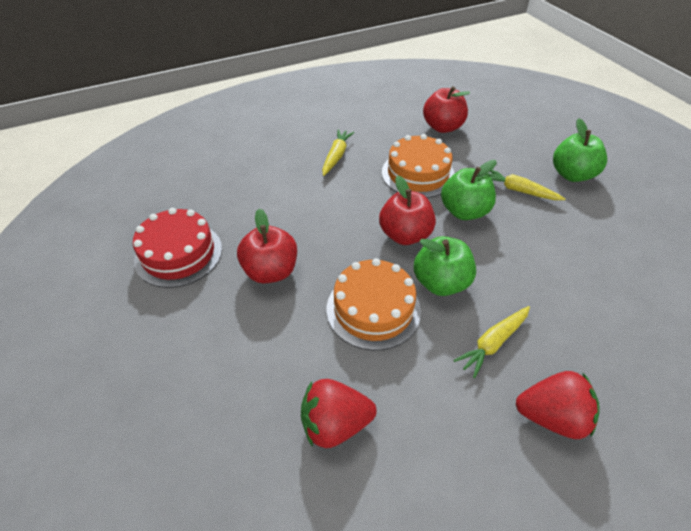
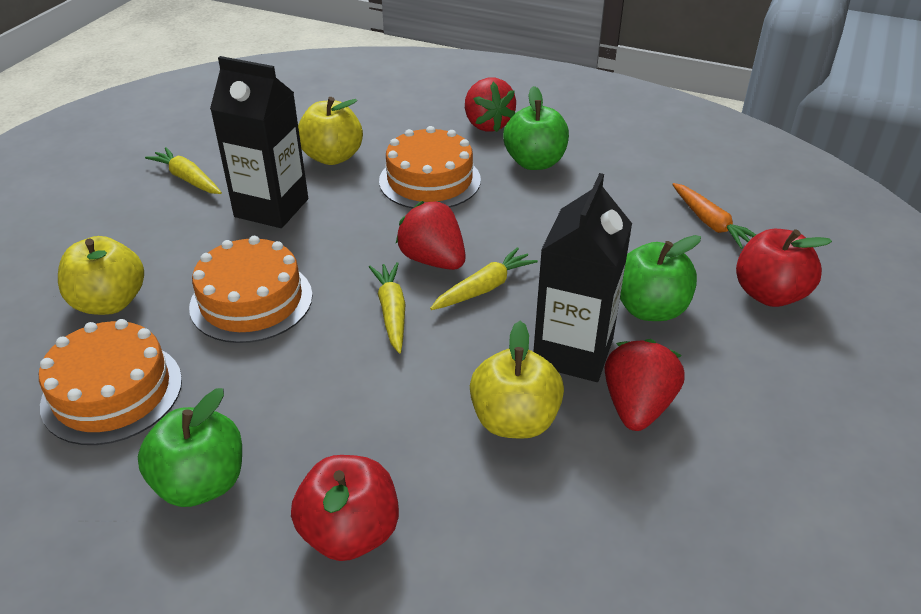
black carton: none = 0 -> [210,56,308,228] [533,173,632,382] = 2
orange cake: [327,258,421,351] [382,134,455,198] = 2 -> [39,319,182,445] [189,236,312,343] [379,126,481,209] = 3
orange carrot: none = 0 -> [672,183,756,249] = 1
red apple: [237,208,297,283] [379,175,436,245] [423,86,470,133] = 3 -> [291,455,399,561] [736,229,832,307] = 2
red cake: [133,208,222,288] = 1 -> none = 0
red strawberry: [301,379,377,448] [516,371,600,439] = 2 -> [396,201,466,270] [465,78,516,132] [604,339,685,431] = 3
yellow apple: none = 0 -> [58,236,144,315] [298,97,363,165] [470,321,564,439] = 3

